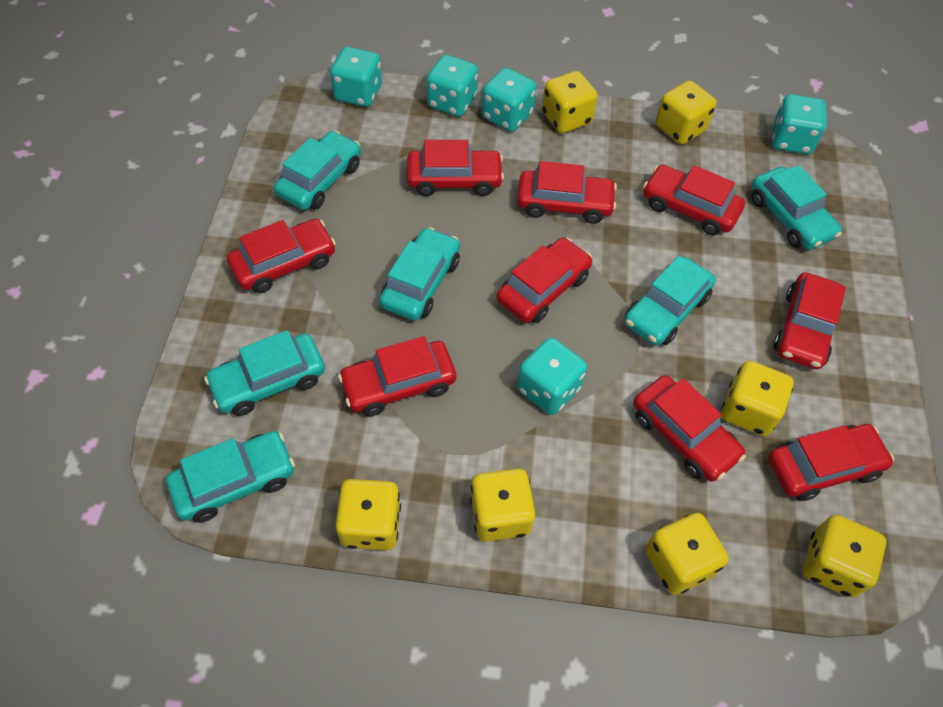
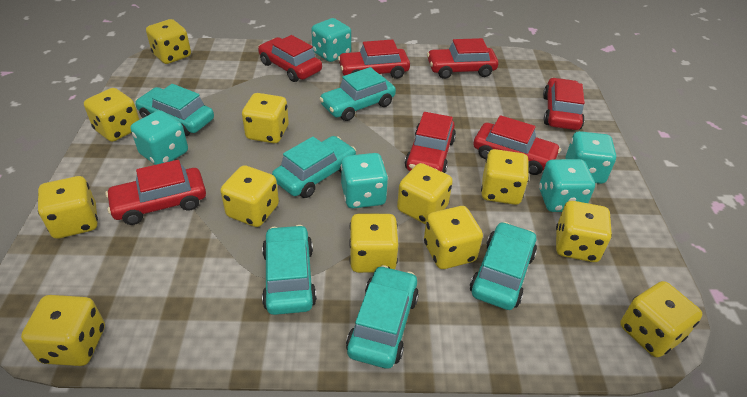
red car: [227,219,336,293] [338,336,456,416] [407,140,504,196] [497,237,592,323] [517,161,617,224] [633,375,746,482] [643,165,745,235] [768,424,894,501] [773,272,846,369] = 9 -> [105,160,206,225] [258,35,322,82] [338,39,410,79] [405,112,456,173] [427,38,498,79] [473,115,561,175] [543,78,585,130] = 7
yellow dice: [335,479,401,550] [470,468,535,542] [542,71,598,133] [645,513,729,595] [656,80,717,144] [721,361,793,436] [803,515,886,598] = 7 -> [21,295,105,366] [38,176,98,239] [84,88,139,142] [146,19,191,64] [221,165,279,227] [242,93,289,143] [349,214,398,273] [397,163,453,224] [424,206,483,269] [481,149,529,205] [556,201,612,262] [620,281,702,357] = 12

